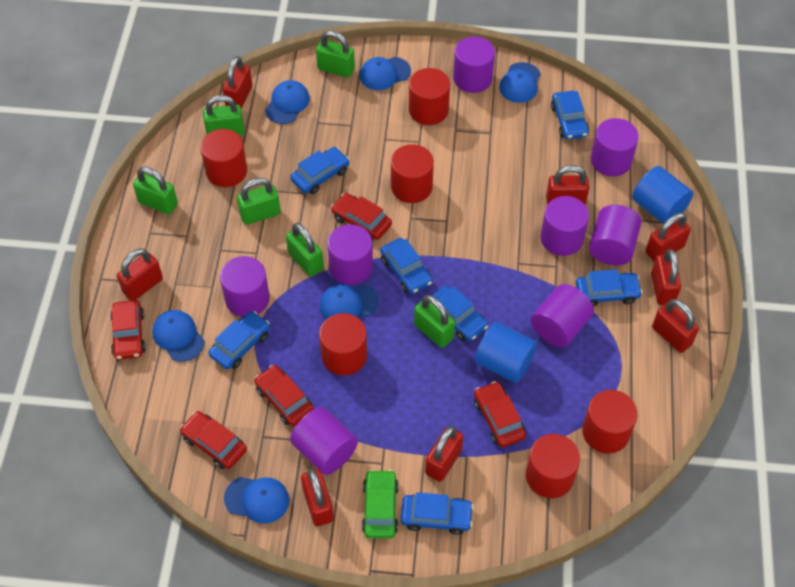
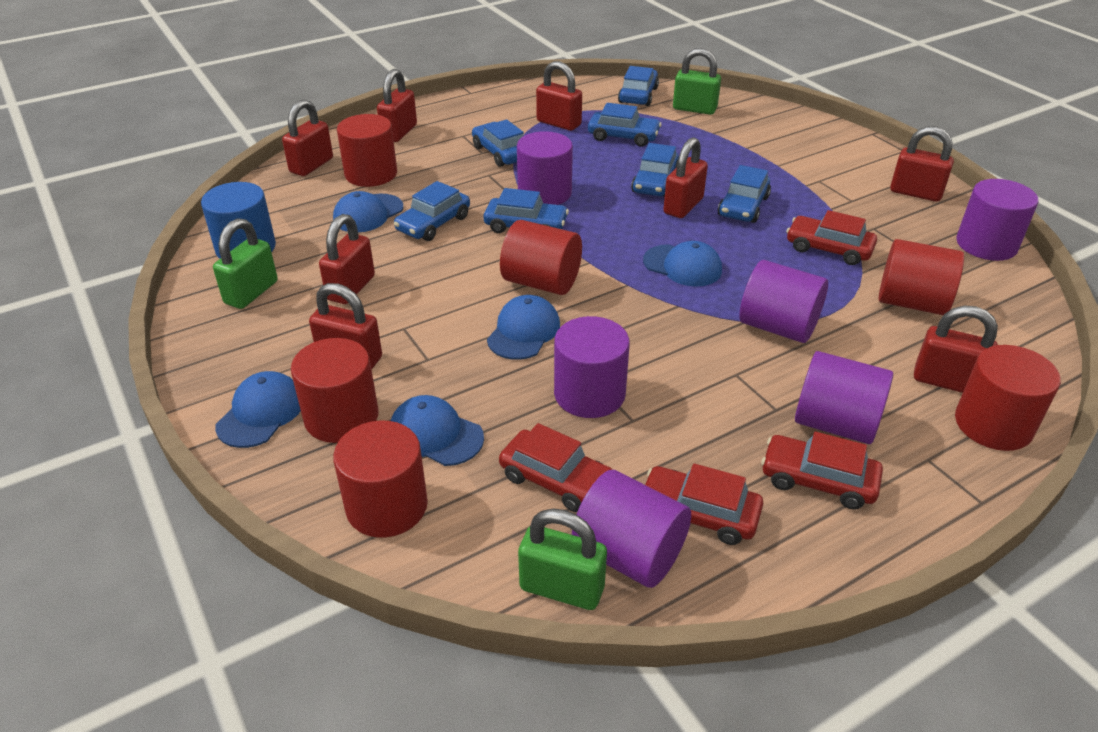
blue cap: [152,310,205,362] [224,477,289,524] [265,80,310,124] [319,284,379,319] [360,57,411,90] [499,62,541,103] = 6 -> [215,371,301,448] [333,191,403,232] [391,395,484,466] [487,295,560,360] [643,241,722,287] = 5
blue cylinder: [475,322,537,383] [632,166,693,224] = 2 -> [201,182,276,259] = 1
green car: [362,469,399,539] = 1 -> none = 0
green padlock: [133,167,178,214] [203,95,245,136] [237,178,281,225] [286,223,324,277] [316,31,355,78] [414,295,455,348] = 6 -> [213,218,278,309] [518,508,607,610] [673,48,721,115] = 3
purple cylinder: [220,256,270,317] [290,407,358,475] [327,224,373,285] [453,37,495,93] [531,284,594,348] [541,196,589,256] [589,205,641,265] [591,118,639,177] = 8 -> [517,131,573,205] [554,316,630,418] [572,470,691,588] [739,260,828,343] [795,351,893,444] [957,179,1038,261] = 6
red car: [110,300,146,360] [180,411,247,469] [254,365,314,426] [331,193,392,240] [474,381,526,448] = 5 -> [499,423,613,512] [645,464,763,545] [762,432,883,510] [786,210,877,265] = 4

